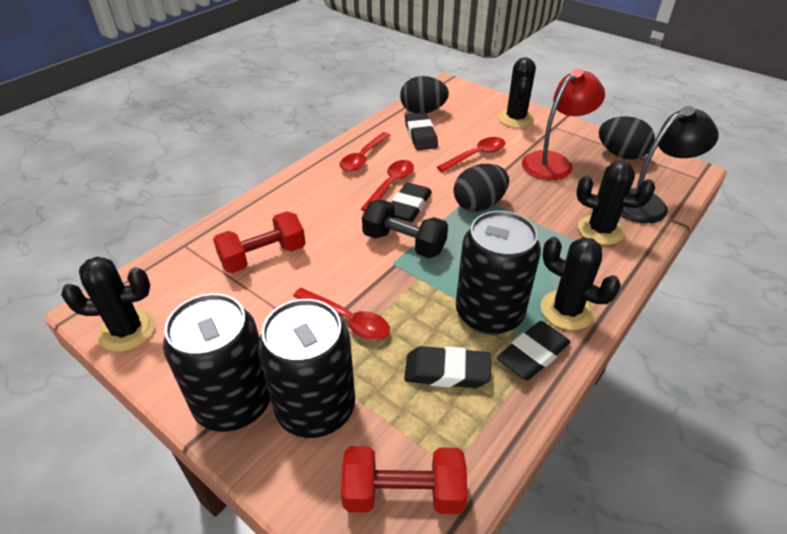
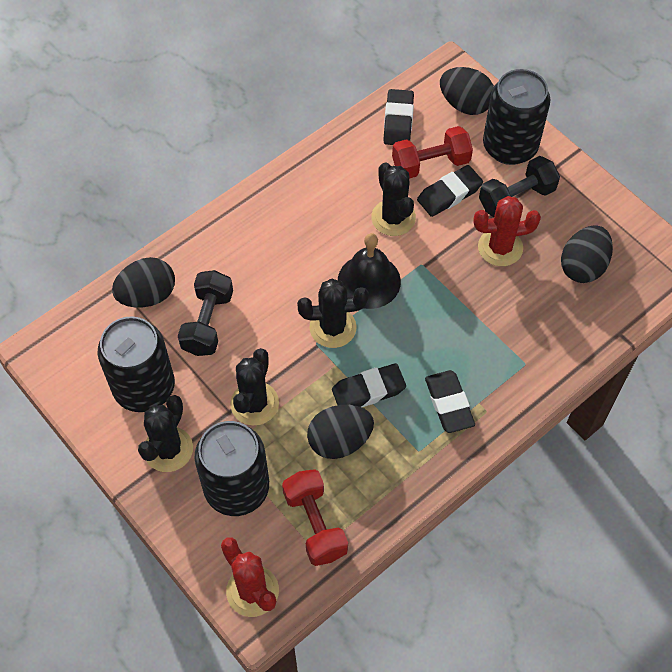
black bell: none = 0 -> [338,233,401,309] = 1
black dumbbell: [362,200,448,258] = 1 -> [178,270,233,356] [479,156,560,217] = 2
black egg: [400,76,449,113] [453,164,509,212] [599,116,655,160] = 3 -> [112,257,175,307] [307,405,374,459] [440,67,494,115] [561,225,613,283] = 4
black lamp: [621,106,719,223] = 1 -> none = 0
red cactus: none = 0 -> [221,537,279,617] [474,196,541,266] = 2
red lamp: [522,68,605,180] = 1 -> none = 0
red spoon: [293,288,390,340] [340,132,391,172] [361,160,414,212] [437,137,505,172] = 4 -> none = 0

